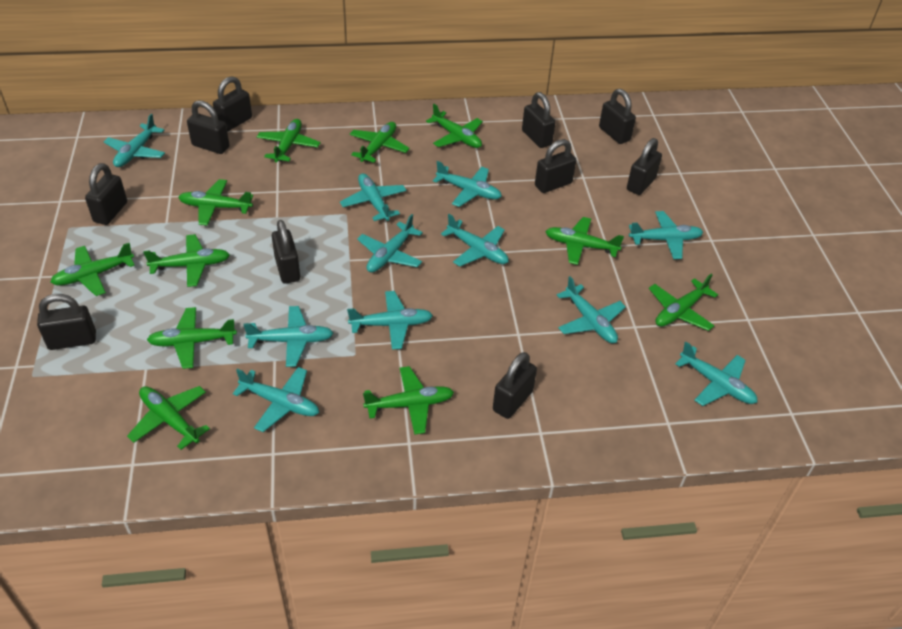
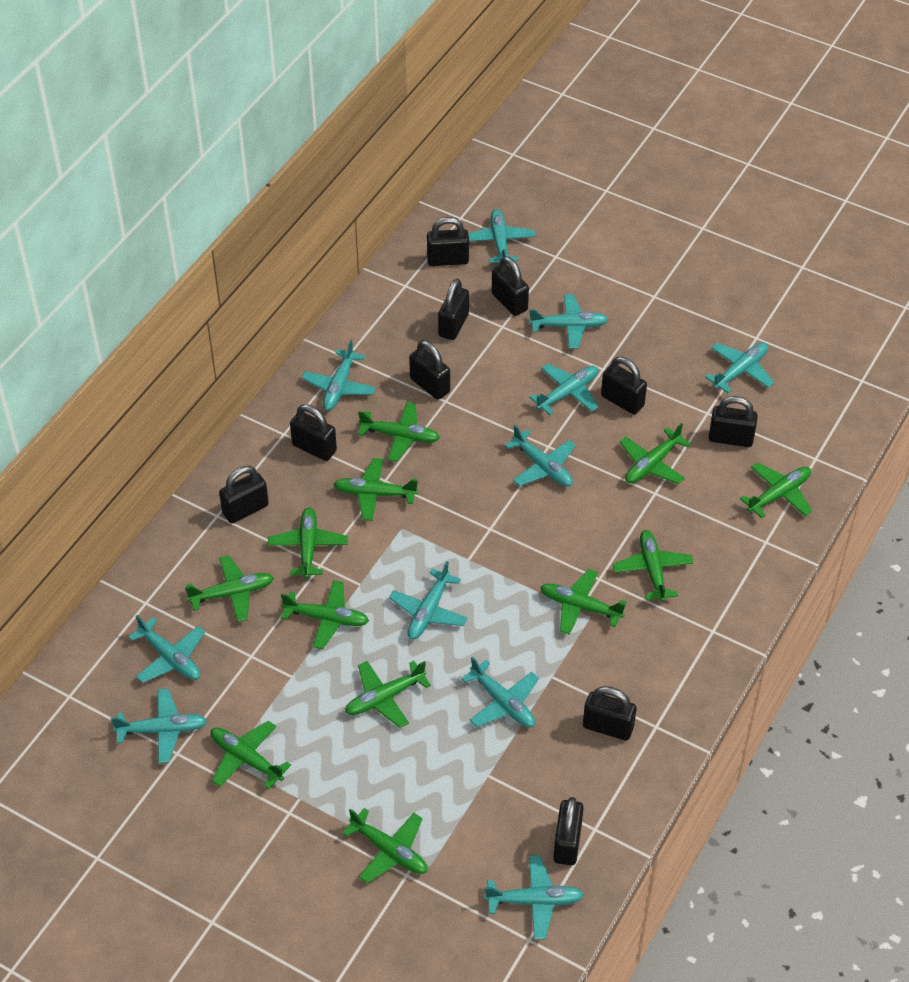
green plane: [50,243,135,296] [127,386,210,450] [143,234,230,287] [147,307,237,369] [178,179,253,226] [257,119,320,162] [350,122,410,163] [363,366,454,435] [426,104,483,148] [545,217,624,265] [649,274,718,331] = 11 -> [185,555,274,622] [210,721,291,789] [268,507,348,579] [281,580,369,649] [333,458,418,521] [342,808,427,883] [345,661,431,728] [358,402,440,462] [540,569,627,635] [612,530,694,602] [620,423,691,484] [740,462,812,519] = 12

